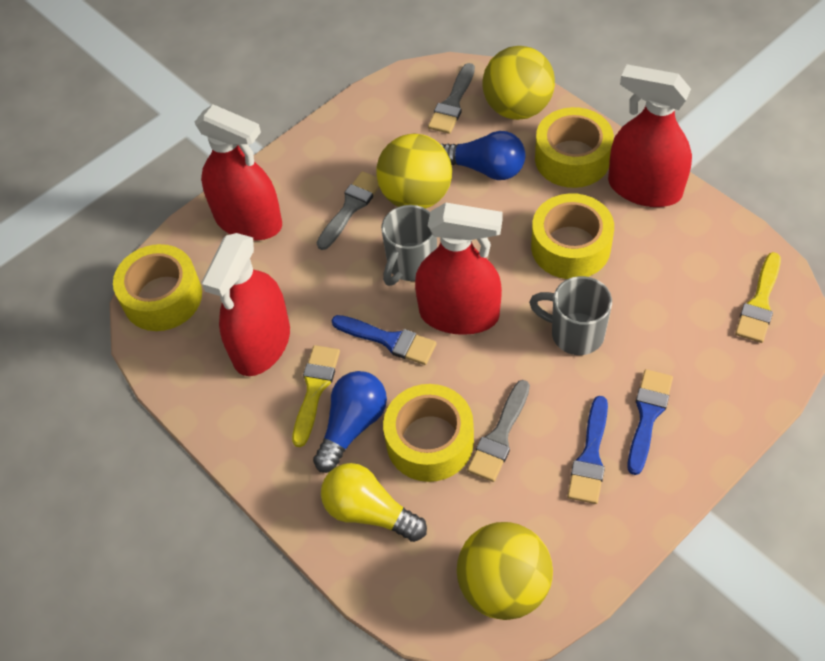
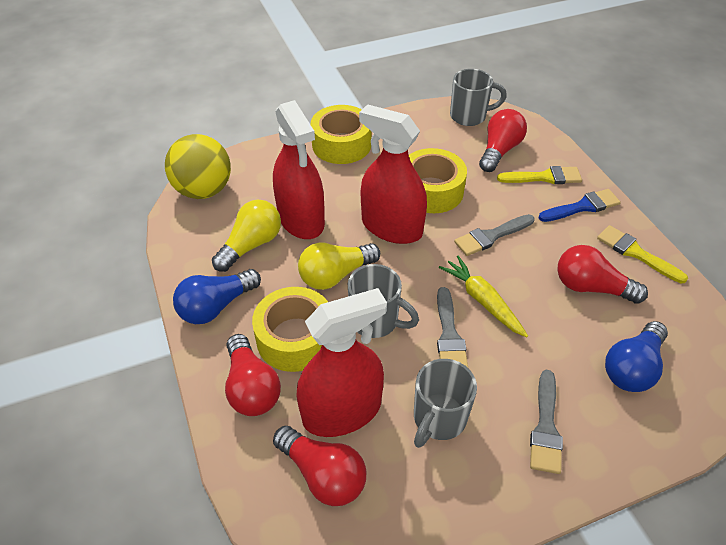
blue brush: [331,315,437,365] [567,396,608,504] [627,369,673,475] = 3 -> [539,189,621,222] = 1
grey mug: [381,205,437,286] [529,276,612,355] = 2 -> [348,264,419,338] [414,359,477,448] [450,69,507,126] = 3
red light bulb: none = 0 -> [225,334,281,416] [273,426,366,506] [479,109,527,172] [557,245,648,304] = 4
red spray bottle: [195,104,282,240] [201,233,290,376] [415,203,503,335] [608,64,692,207] = 4 -> [273,100,325,239] [297,288,387,437] [359,104,427,244] = 3
yellow ball: [376,134,452,209] [457,522,553,620] [482,46,555,120] = 3 -> [165,134,231,199] = 1
yellow carrot: none = 0 -> [439,256,528,337] = 1
yellow light bulb: [321,463,427,542] = 1 -> [212,200,281,272] [298,243,380,290] = 2
yellow tape: [113,244,202,331] [383,384,474,482] [531,193,614,279] [535,107,614,188] = 4 -> [252,287,328,372] [311,105,372,164] [409,148,467,213] = 3

